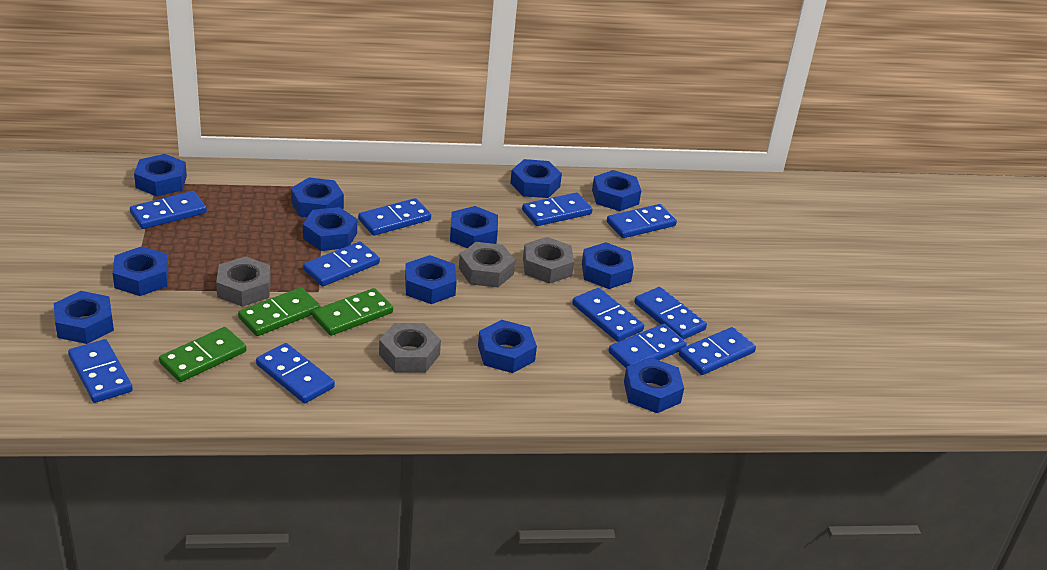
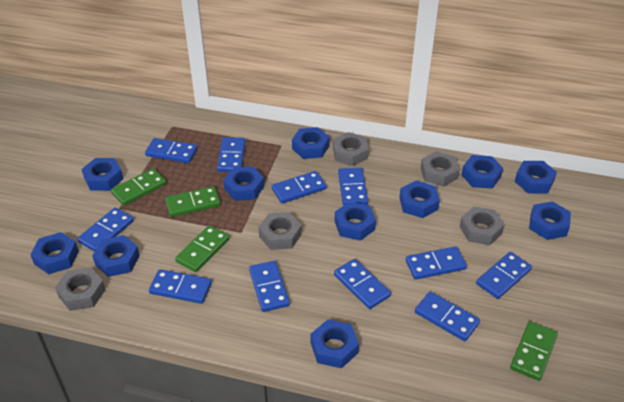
blue nut: [54,291,114,344] [113,246,168,296] [134,154,187,196] [291,177,344,217] [303,207,357,251] [405,255,457,304] [450,206,498,248] [478,320,537,373] [510,159,562,198] [582,242,634,289] [592,170,641,211] [624,357,684,413] = 12 -> [31,232,79,274] [81,158,123,191] [92,235,140,277] [223,166,264,201] [292,127,330,159] [311,319,359,368] [335,202,376,241] [399,180,440,218] [461,155,503,189] [514,161,557,193] [529,201,571,240] = 11
green domino: [159,327,247,382] [238,287,321,336] [312,288,393,336] = 3 -> [111,168,166,206] [165,186,221,217] [175,225,230,272] [510,321,558,381] = 4
grey nut: [216,256,271,307] [379,323,441,372] [459,242,515,287] [523,237,574,284] = 4 -> [55,267,106,311] [258,212,302,250] [333,132,369,166] [421,151,460,187] [459,206,505,245] = 5

